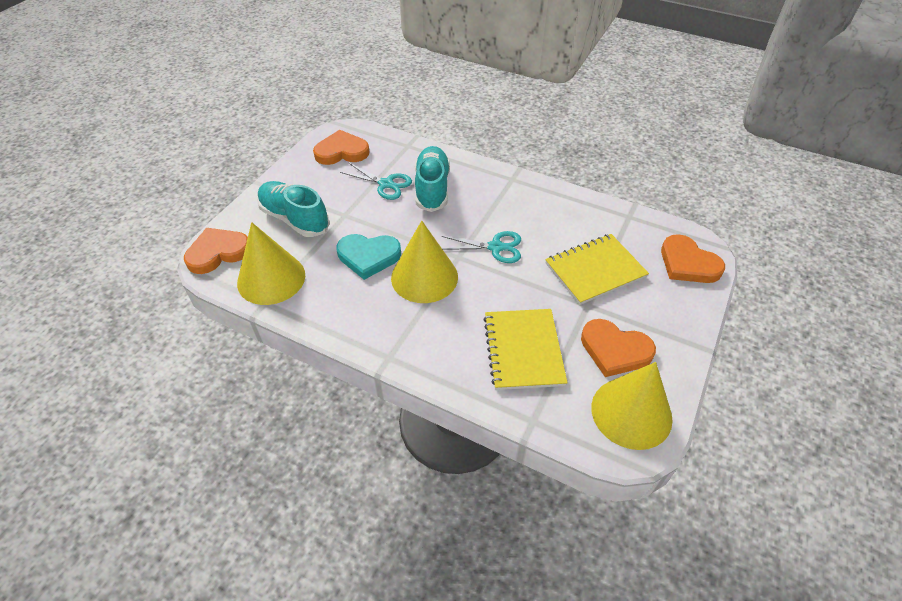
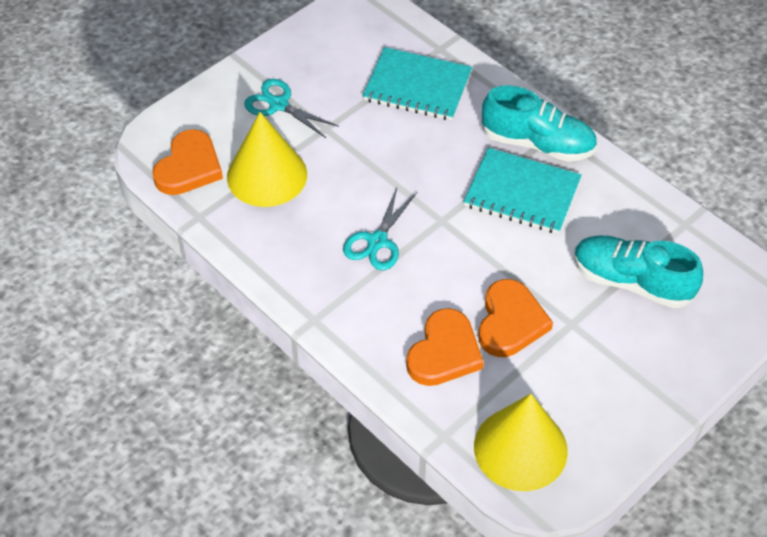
orange heart: [184,228,248,274] [313,130,370,165] [581,319,656,377] [661,234,725,283] = 4 -> [152,129,223,195] [406,308,484,386] [478,279,553,357] = 3
turquoise heart: [336,234,401,280] = 1 -> none = 0
turquoise notebook: none = 0 -> [363,47,472,120] [463,148,582,234] = 2
yellow cone: [237,222,305,305] [391,221,458,303] [591,362,673,450] = 3 -> [227,112,307,207] [474,394,568,491] = 2
yellow notebook: [483,309,568,390] [545,234,649,305] = 2 -> none = 0

